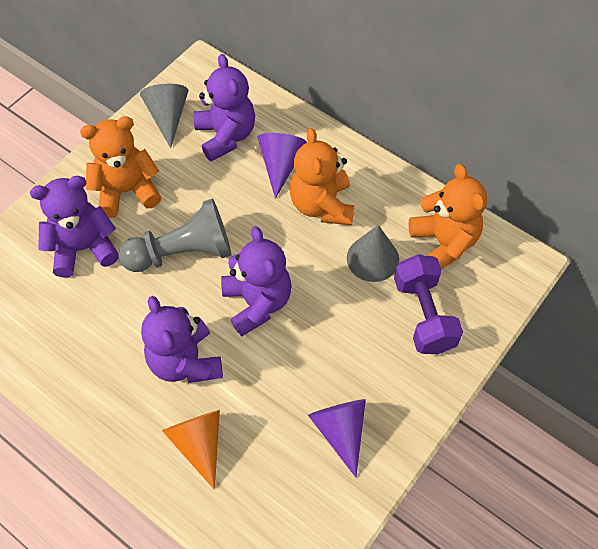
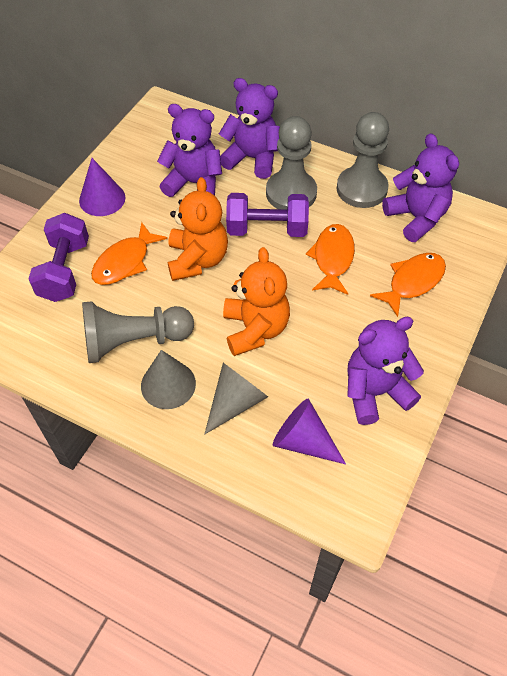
grey pawn: [118,198,231,272] = 1 -> [82,301,194,363] [266,116,317,209] [336,112,389,208] = 3
orange cone: [162,410,220,490] = 1 -> none = 0
orange fish: none = 0 -> [91,222,167,285] [306,224,355,295] [370,253,446,317] = 3
orange teddy bear: [80,116,161,218] [290,128,354,225] [409,164,487,269] = 3 -> [168,177,228,281] [223,247,290,356] = 2
purple dumbbell: [394,254,463,354] = 1 -> [28,213,89,302] [226,193,309,237] = 2

